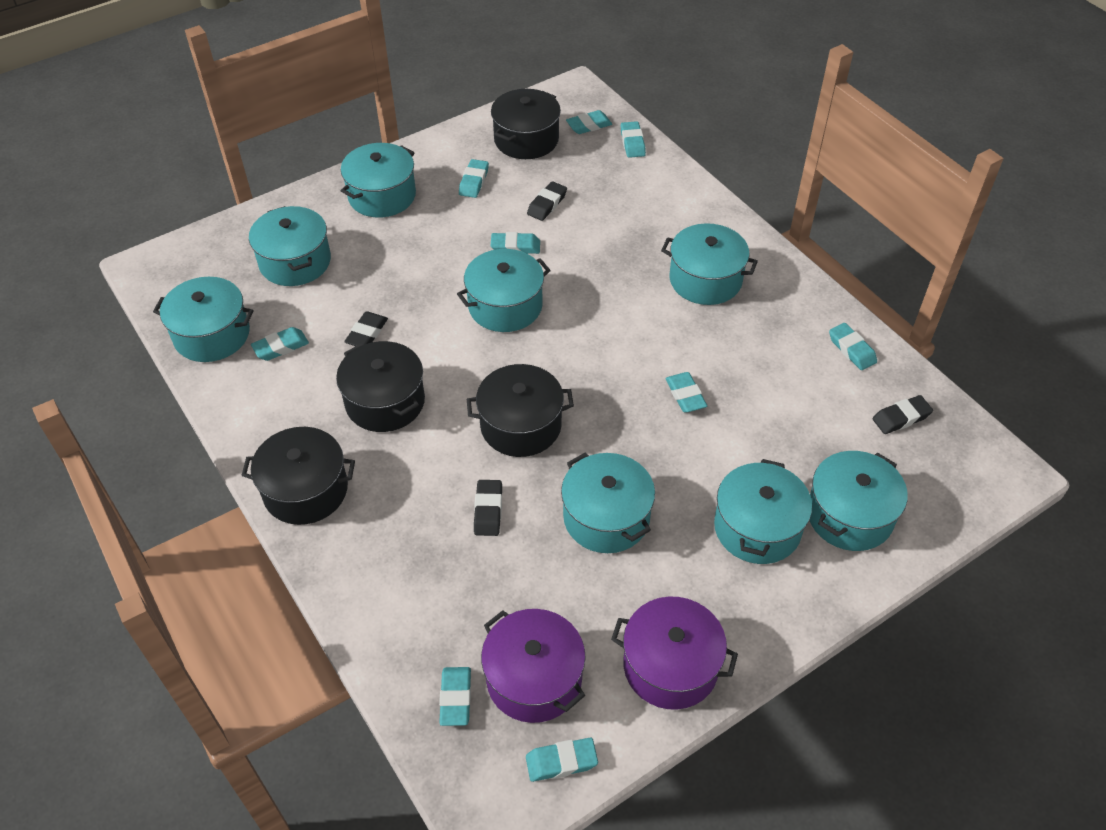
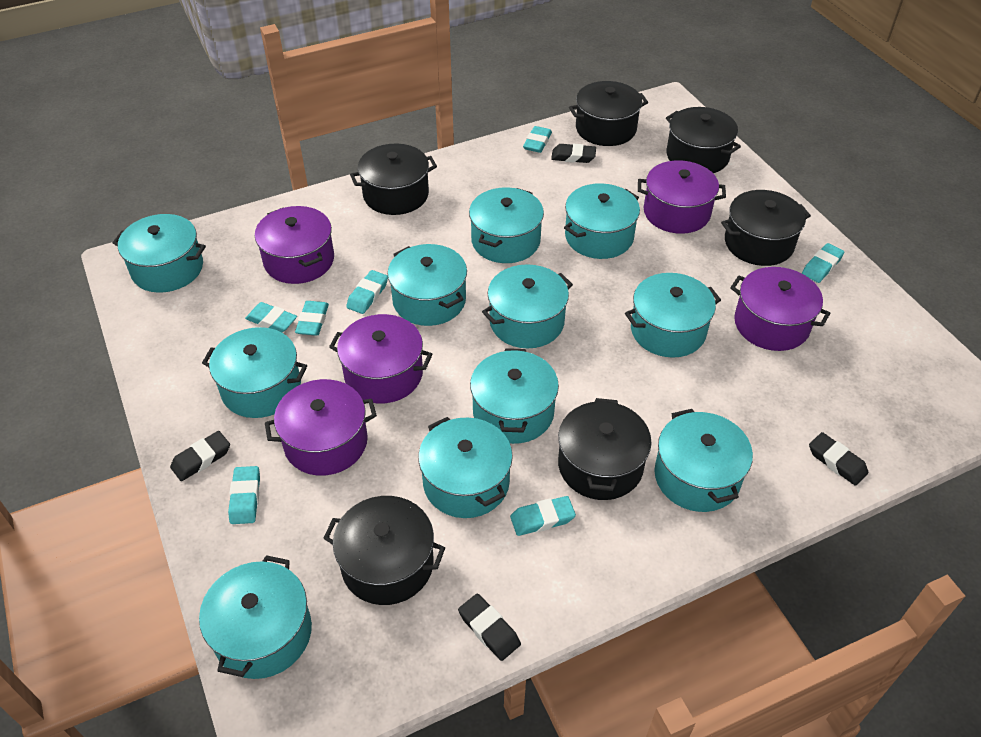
black pot: [241,427,355,525] [336,341,425,432] [467,364,574,457] [491,89,561,159] = 4 -> [323,496,445,605] [350,144,437,215] [558,398,651,500] [569,81,648,146] [666,107,741,173] [721,190,811,266] = 6
purple pot: [481,609,586,723] [611,597,738,710] = 2 -> [255,206,334,284] [265,379,377,476] [329,314,432,403] [638,160,726,234] [730,267,830,351] = 5
turquoise eraser: [251,327,309,361] [439,667,471,726] [459,159,489,198] [491,232,540,254] [526,738,598,782] [566,110,612,134] [621,121,646,158] [665,372,707,412] [829,323,877,370] = 9 -> [228,466,260,524] [245,302,297,333] [295,301,329,336] [346,270,388,314] [510,496,576,536] [523,126,552,153] [802,243,844,283] = 7
turquoise pot: [153,277,254,362] [249,206,331,286] [341,143,416,218] [457,249,551,332] [561,453,655,553] [661,223,758,305] [714,459,812,564] [810,451,908,551] = 8 -> [113,214,206,293] [199,555,312,679] [202,327,307,418] [388,244,467,326] [418,417,513,518] [469,187,544,263] [470,348,559,444] [482,264,573,348] [564,183,640,259] [625,273,721,358] [654,409,753,512] = 11

